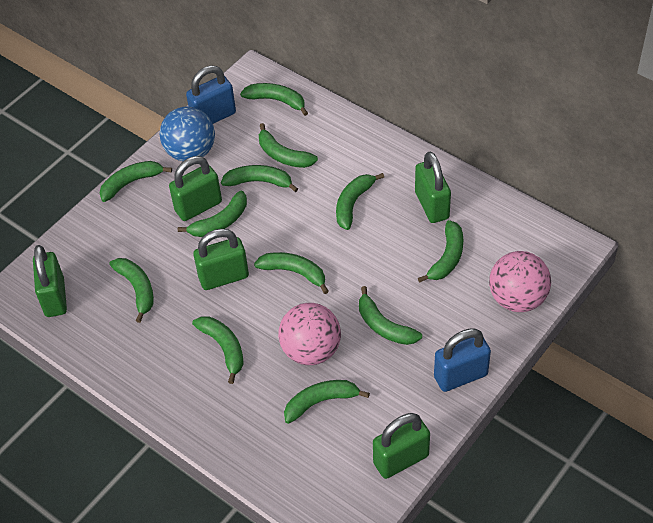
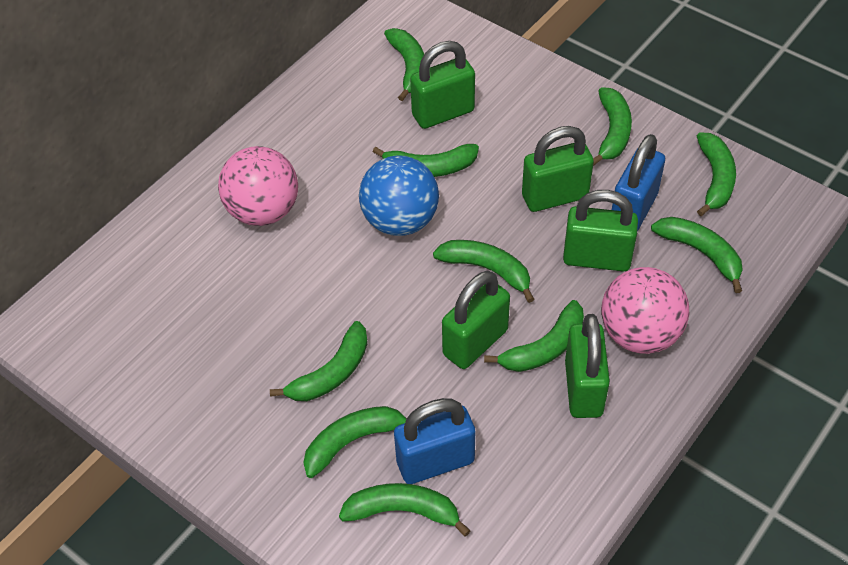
green banana: [100,161,172,202] [109,258,154,323] [178,190,247,237] [192,316,244,384] [221,165,298,192] [240,83,308,116] [254,252,329,294] [259,123,318,168] [284,380,370,424] [336,173,384,230] [359,286,422,345] [418,220,463,282] = 12 -> [270,321,368,401] [303,406,407,478] [339,483,471,536] [373,144,479,177] [384,28,424,101] [433,240,534,303] [484,300,584,372] [593,88,632,166] [651,217,743,293] [697,133,736,216] = 10

